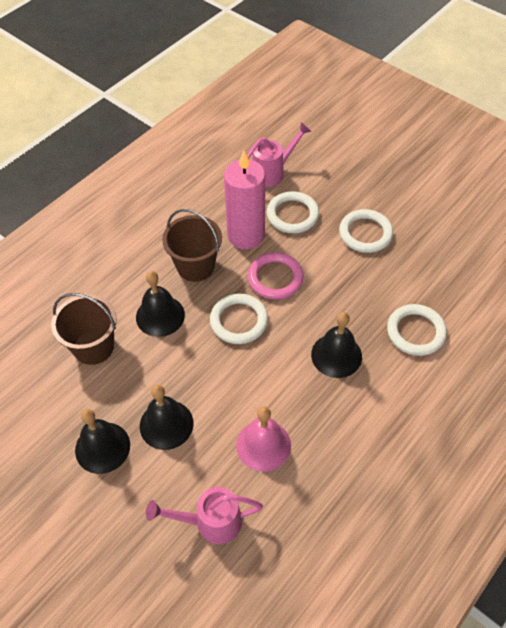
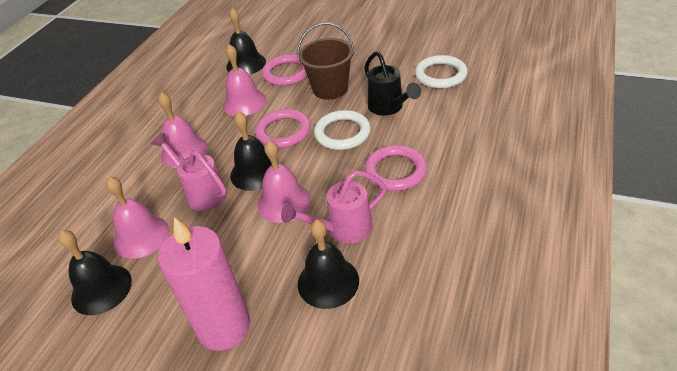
black watering can: none = 0 -> [364,51,421,116] = 1
brown bucket: [51,293,117,365] [162,209,222,282] = 2 -> [297,22,354,100] = 1
pink bell: [236,407,291,472] = 1 -> [106,176,169,259] [158,92,208,168] [223,44,266,116] [257,140,311,223] = 4
pink ring: [247,252,304,299] = 1 -> [255,109,311,148] [262,54,307,86] [365,145,427,191] = 3
white ring: [210,294,268,344] [267,191,319,233] [339,209,393,253] [387,304,447,356] = 4 -> [314,110,371,150] [415,55,468,88] = 2

